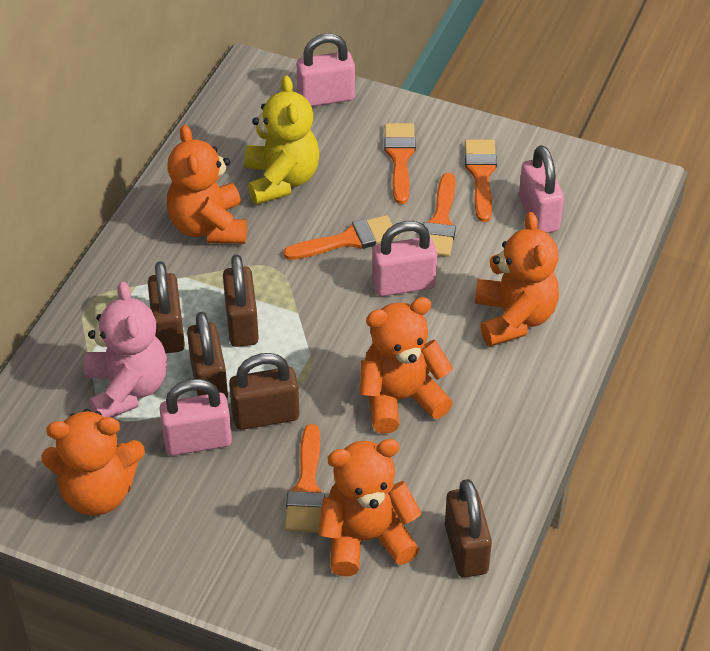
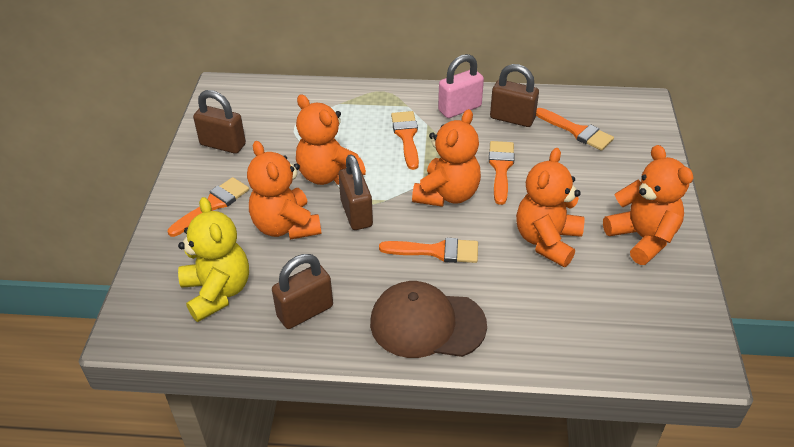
brown cap: none = 0 -> [370,281,487,358] = 1
brown padlock: [148,261,185,353] [187,312,228,399] [223,255,259,347] [229,353,299,430] [445,479,492,578] = 5 -> [193,90,246,154] [272,254,333,329] [338,154,373,230] [490,64,539,127] = 4
pink padlock: [159,379,232,456] [297,34,355,107] [372,221,437,296] [519,145,564,233] = 4 -> [438,54,484,118] = 1
pink teddy bear: [84,282,167,418] = 1 -> none = 0

